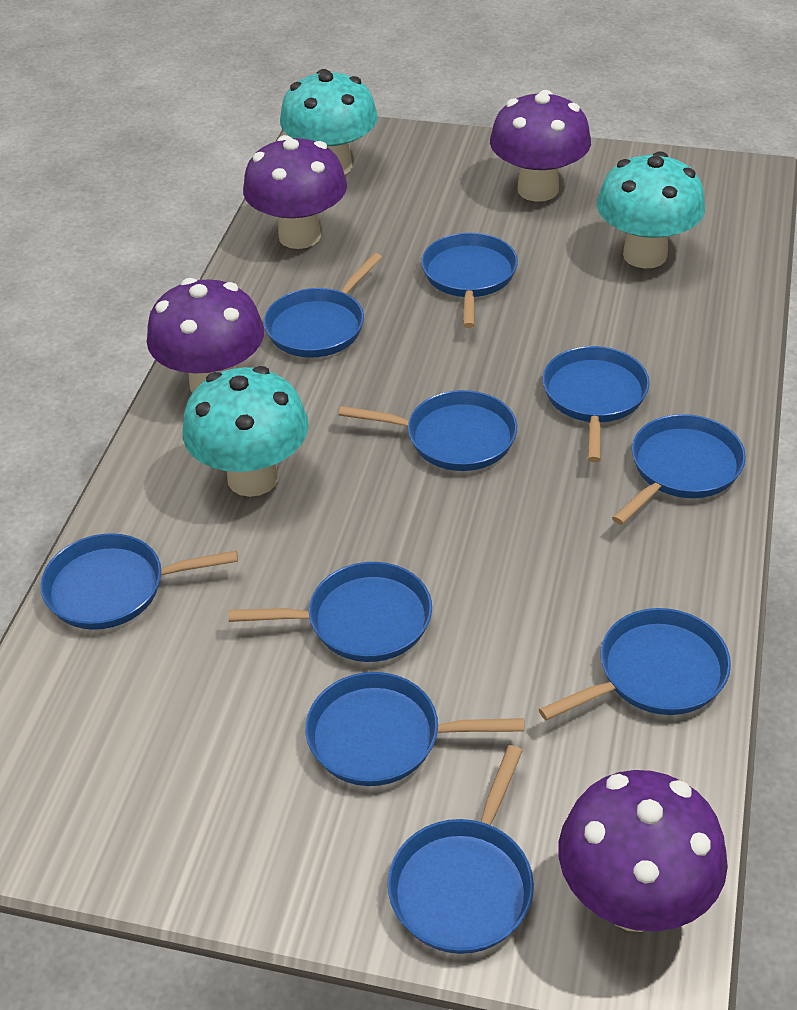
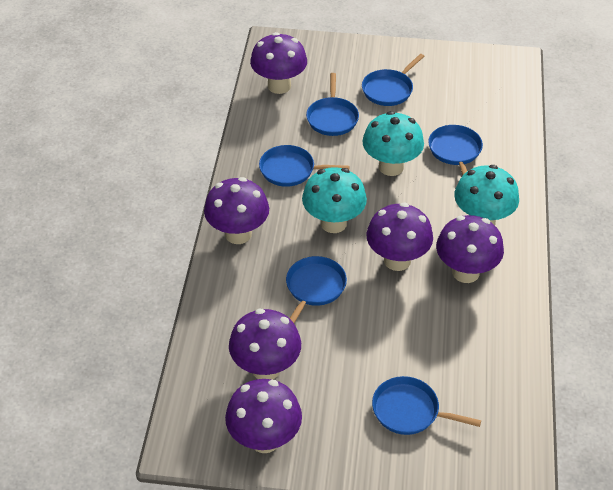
blue pan: [40,533,238,630] [228,562,432,662] [264,253,382,358] [305,672,524,786] [339,390,517,471] [388,745,534,954] [421,233,518,328] [539,608,731,720] [542,346,650,462] [612,414,746,525] = 10 -> [259,145,350,187] [286,256,347,323] [306,73,359,136] [362,54,425,106] [372,376,481,435] [428,125,483,175] = 6
purple mushroom: [147,278,264,393] [243,135,347,249] [490,90,591,202] [559,770,728,932] = 4 -> [204,177,269,244] [225,379,302,453] [229,308,301,380] [250,32,307,94] [366,203,433,271] [436,215,504,283] = 6

